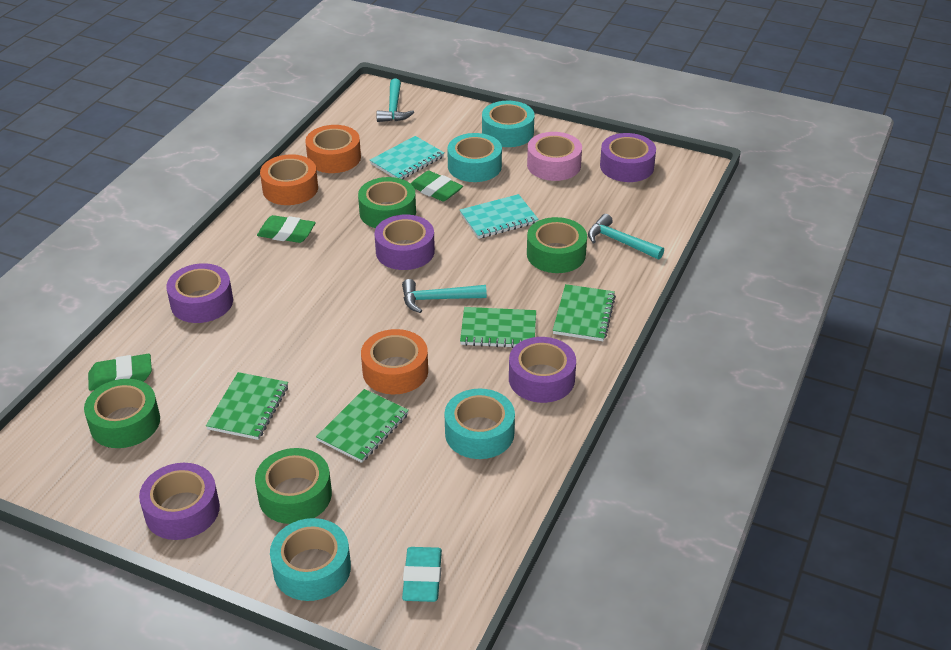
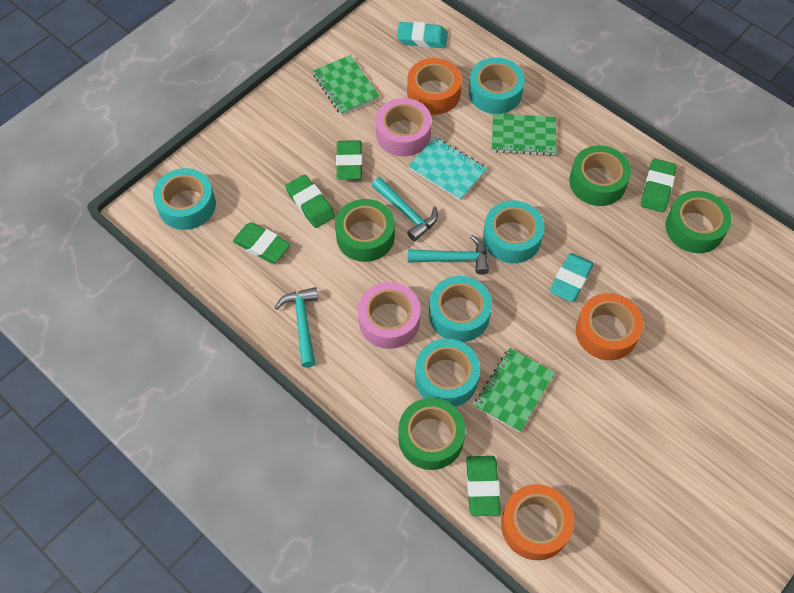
green eraser: [88,354,152,391] [257,215,316,243] [410,171,463,202] = 3 -> [233,222,290,263] [285,175,335,228] [336,140,363,180] [466,456,501,516] [641,158,676,212] = 5
green notebook: [206,372,288,440] [316,389,409,463] [460,307,536,348] [553,284,616,341] = 4 -> [313,55,379,115] [474,348,555,432] [492,113,556,156] = 3
pink tape: [527,132,582,181] = 1 -> [358,282,421,349] [376,98,432,156] = 2
purple tape: [139,463,220,540] [166,263,233,323] [374,215,435,270] [509,337,576,403] [600,133,656,182] = 5 -> none = 0
turquoise eraser: [402,547,442,602] = 1 -> [397,22,448,48] [550,253,594,302] = 2
turquoise notebook: [370,136,444,179] [460,194,539,239] = 2 -> [408,137,487,201] = 1
turquoise tape: [270,518,351,601] [444,389,515,459] [447,133,502,182] [482,101,534,147] = 4 -> [153,168,216,230] [415,339,480,407] [429,276,492,342] [469,57,525,114] [483,200,545,263] = 5

